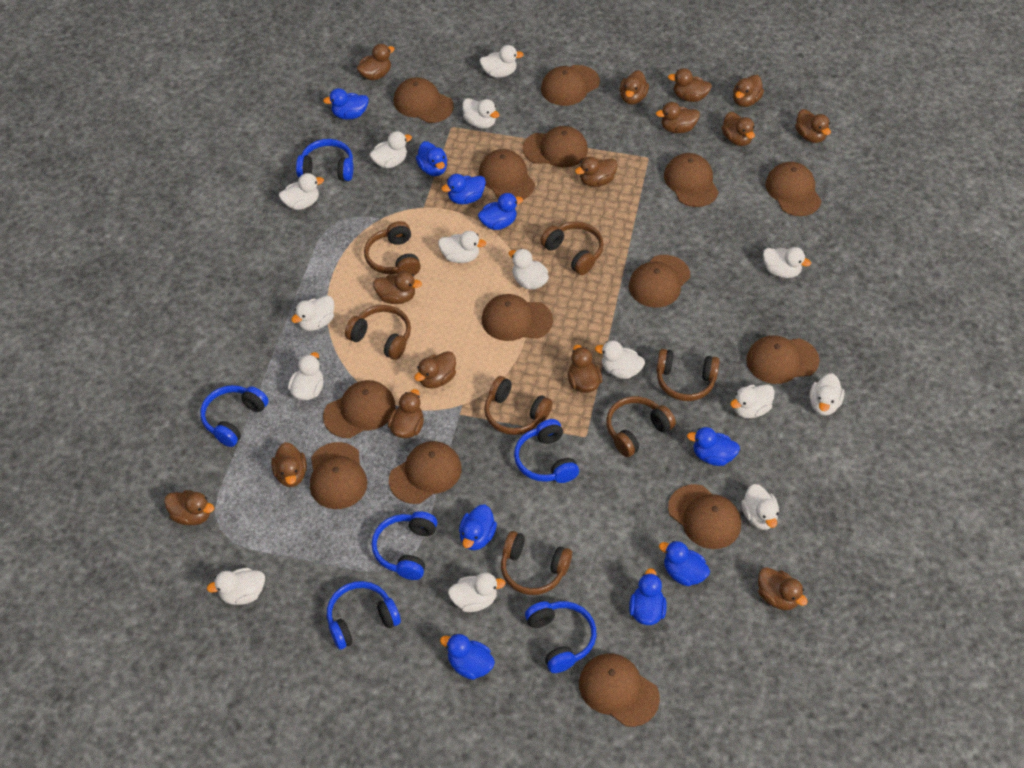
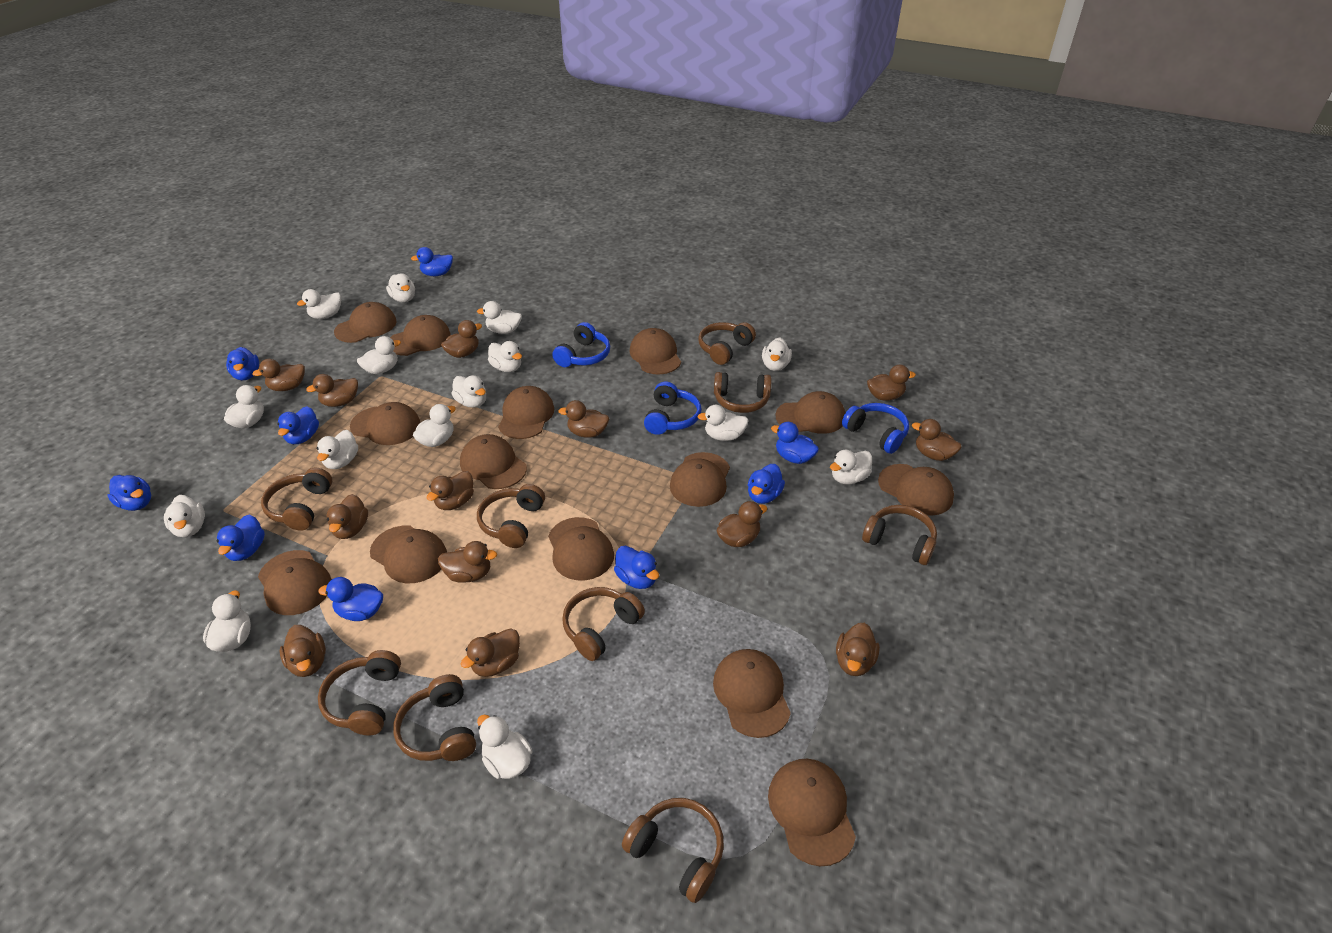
blue headphones: [200,385,269,447] [296,139,353,181] [327,581,401,650] [371,511,437,580] [514,419,579,483] [525,601,596,673] = 6 -> [552,322,610,367] [644,382,701,435] [842,403,909,454] = 3
brown duck: [164,490,214,525] [271,442,307,487] [357,44,395,81] [373,271,422,304] [388,389,424,438] [414,351,456,388] [568,345,602,393] [575,156,617,187] [620,70,649,105] [656,102,700,133] [668,68,712,102] [722,112,755,146] [733,75,764,107] [758,567,808,610] [795,109,831,143] = 15 -> [253,359,305,391] [280,625,326,677] [306,374,358,407] [326,494,368,539] [427,471,474,510] [438,541,497,583] [441,320,482,358] [461,628,520,677] [558,400,609,438] [716,501,767,547] [836,623,880,676] [867,365,916,401] [912,419,962,461] = 13
brown headphones: [345,305,411,360] [364,221,421,275] [484,376,553,435] [501,531,572,595] [540,222,604,275] [606,396,676,457] [656,349,720,401] = 7 -> [261,468,332,530] [318,650,401,736] [393,674,476,761] [477,484,545,548] [562,587,645,661] [622,798,724,903] [698,322,756,365] [714,372,772,413] [862,505,937,565] = 9

